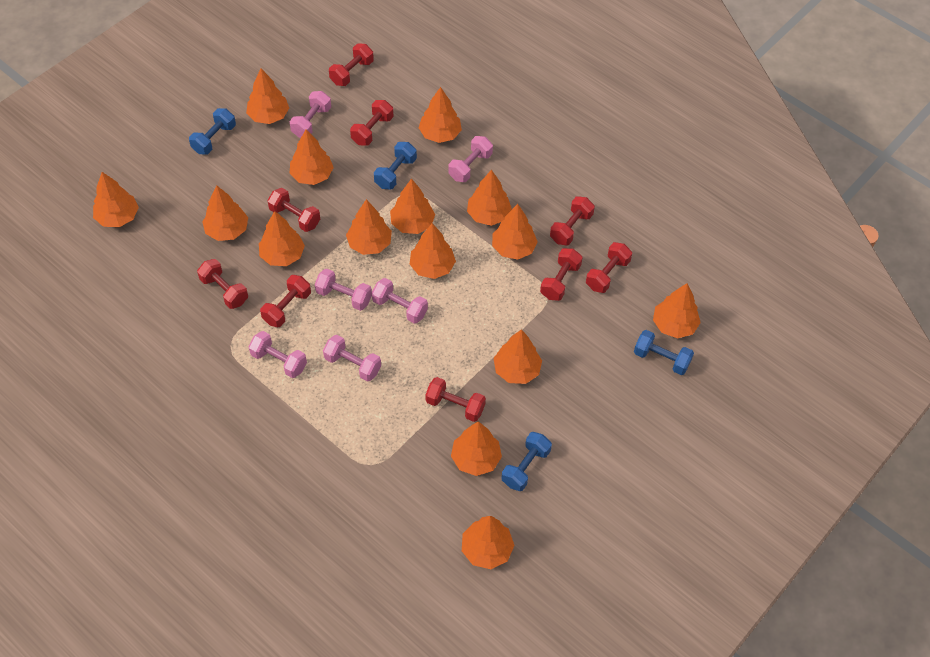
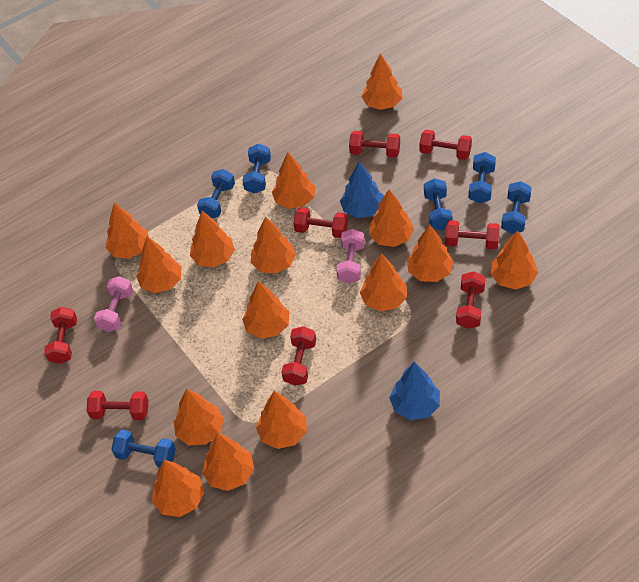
blue dumbbell: [189,108,236,155] [374,142,417,189] [501,432,552,491] [634,330,694,375] = 4 -> [111,430,176,468] [197,169,235,218] [242,144,271,194] [424,178,453,231] [469,152,496,203] [501,181,532,234] = 6
blue tree: none = 0 -> [340,161,384,218] [389,362,440,420] = 2
pink dumbbell: [248,331,307,378] [289,91,331,138] [315,269,372,311] [323,335,381,382] [372,278,428,324] [448,136,493,182] = 6 -> [94,276,133,332] [337,229,365,284] = 2
red dumbbell: [197,259,248,309] [260,275,311,327] [267,188,320,232] [329,43,374,86] [350,100,393,146] [425,377,486,422] [540,248,583,301] [550,196,595,245] [586,242,632,293] = 9 -> [44,307,77,364] [87,391,148,420] [281,326,316,386] [293,207,348,238] [349,131,400,158] [419,130,472,160] [445,220,500,249] [456,271,485,329] = 8

